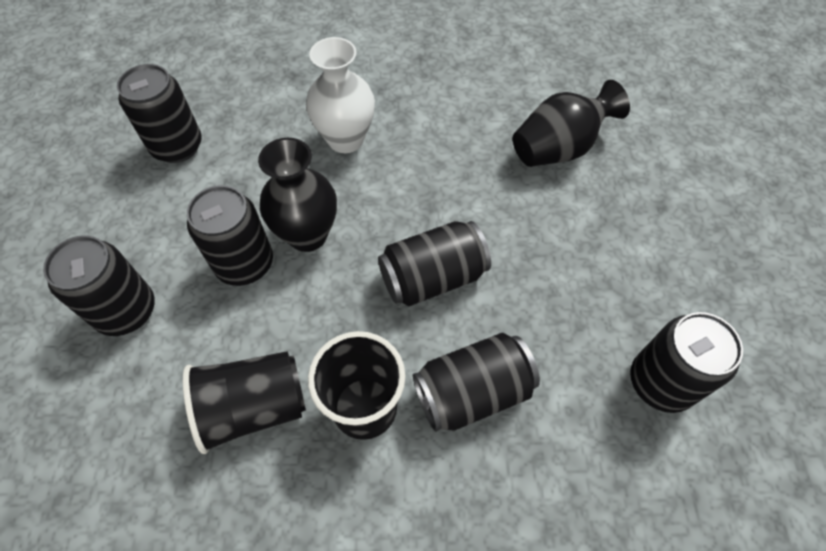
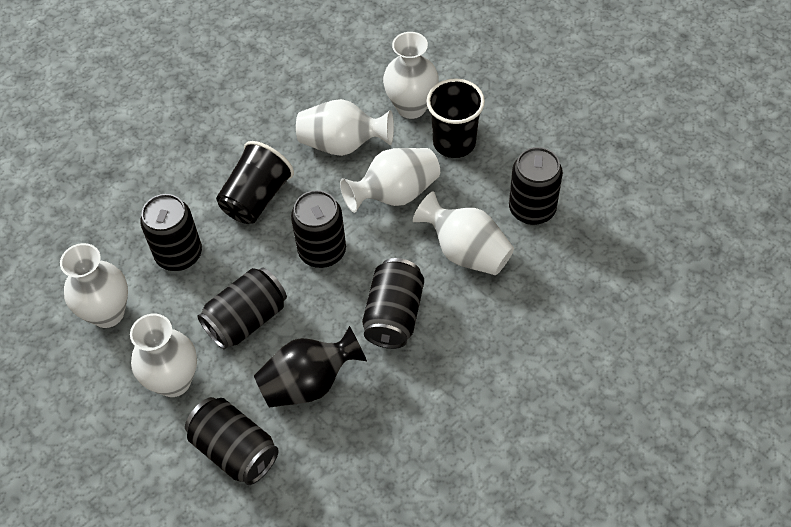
black vase: [258,138,337,252] [513,80,630,167] = 2 -> [254,326,367,408] = 1
white vase: [306,37,375,153] = 1 -> [60,243,128,328] [130,313,197,397] [296,99,394,156] [340,148,440,213] [383,32,439,119] [413,191,514,275] = 6

